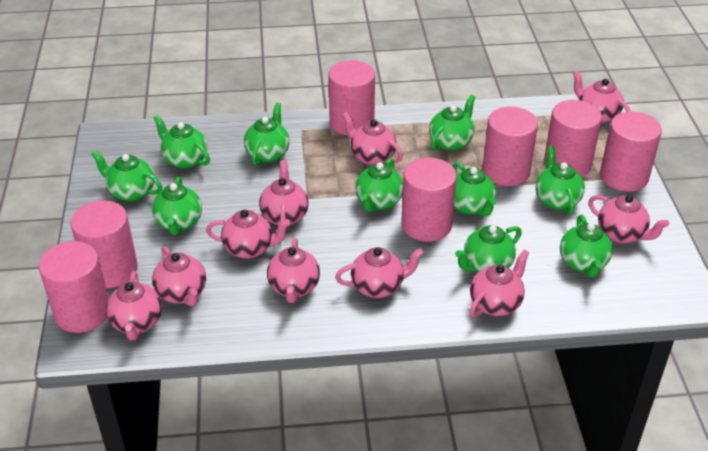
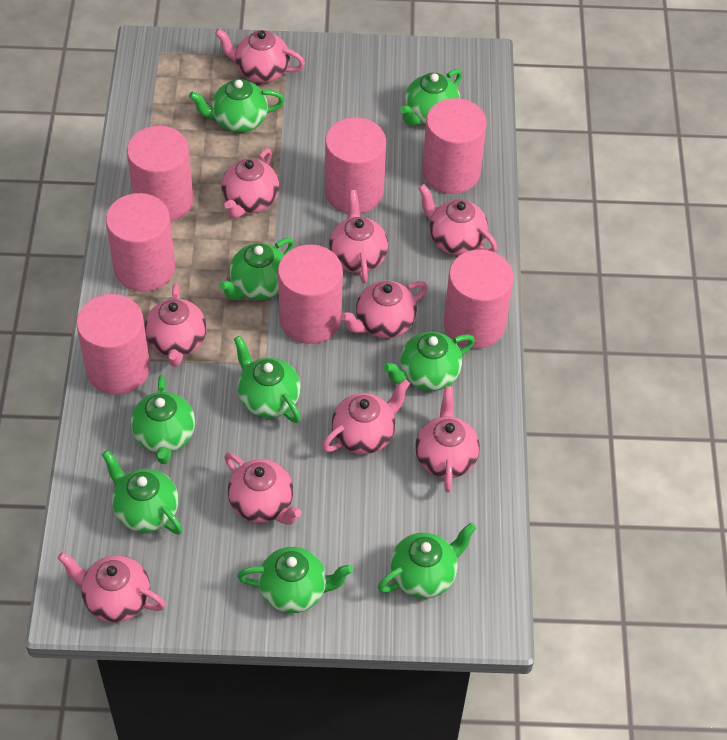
green teapot: [91,150,162,201] [152,176,202,235] [153,114,210,169] [244,103,290,166] [355,158,403,212] [429,95,475,151] [453,162,496,216] [455,225,522,272] [535,146,585,215] [560,215,613,277] = 10 -> [102,450,183,534] [131,375,195,464] [189,79,284,133] [219,238,294,300] [234,336,301,423] [237,547,353,613] [378,522,476,599] [383,332,475,391] [400,69,462,126] = 9

